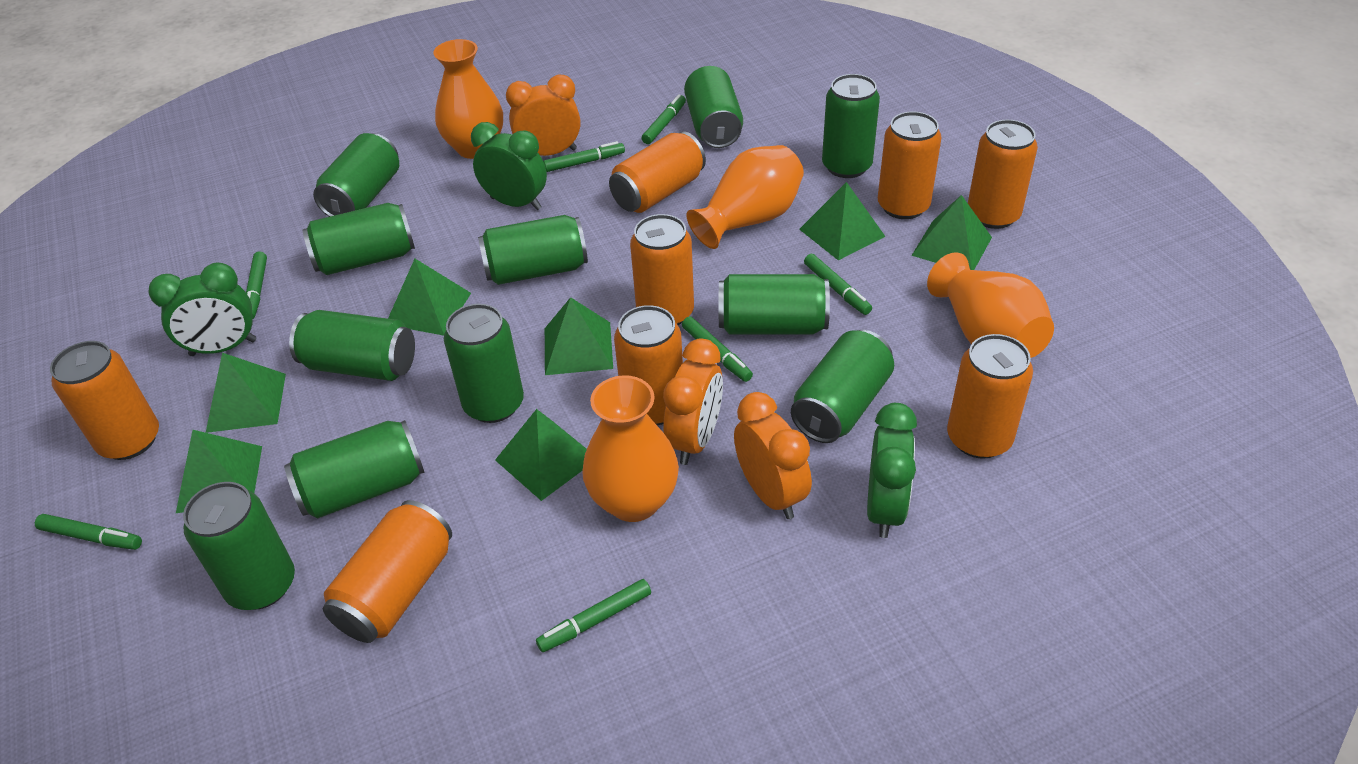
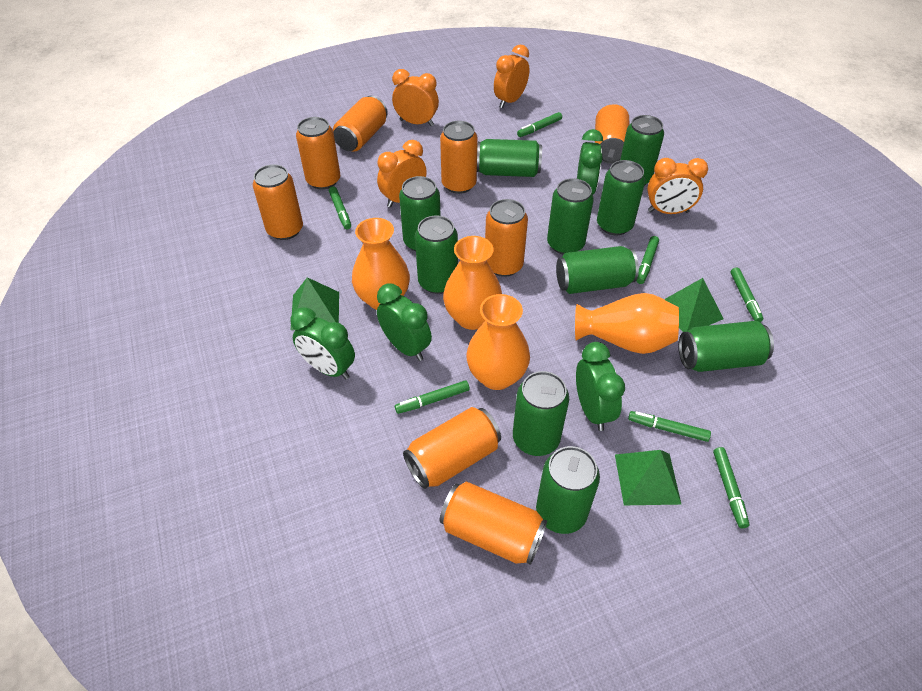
green can: [183,482,295,610] [284,420,424,518] [289,310,415,381] [302,203,415,275] [313,133,399,217] [444,304,524,423] [478,215,588,285] [684,66,743,148] [719,274,830,334] [791,330,894,443] [822,74,880,178] = 11 -> [399,176,441,252] [415,215,458,294] [477,139,542,177] [513,371,569,456] [536,446,600,534] [547,178,594,254] [556,246,639,294] [597,160,645,235] [620,115,664,186] [679,321,774,372] = 10
green clock: [149,263,256,356] [471,122,547,210] [867,403,917,538] = 3 -> [291,307,355,379] [377,283,432,361] [576,342,625,431] [577,129,603,194] = 4
green pyramid: [176,430,262,513] [206,353,286,433] [388,259,471,336] [495,409,587,501] [545,297,613,375] [799,182,886,260] [911,195,992,270] = 7 -> [291,277,339,330] [615,450,682,505] [664,278,724,332] = 3
orange clock: [506,75,581,156] [663,338,723,465] [734,392,812,519] = 3 -> [377,140,427,207] [392,69,439,126] [494,45,529,108] [647,158,708,214] = 4

